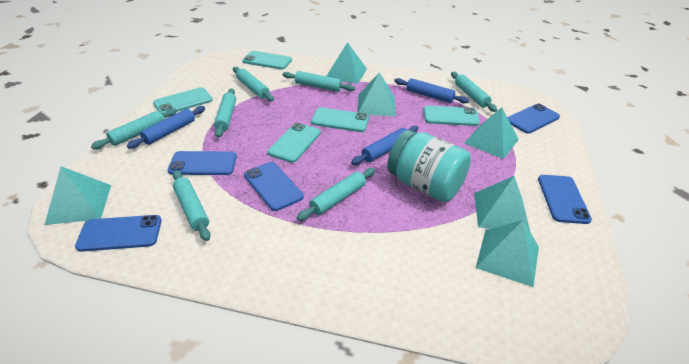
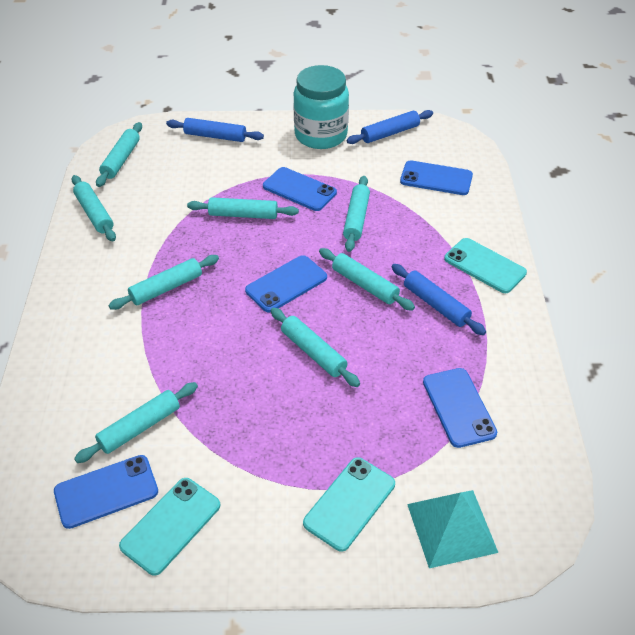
turquoise phone: [153,87,213,114] [242,51,292,70] [267,123,321,163] [311,107,369,132] [424,105,480,126] = 5 -> [119,478,220,576] [303,457,395,552] [444,238,527,293] = 3
turquoise pyramid: [45,166,111,225] [327,42,367,84] [357,72,396,116] [465,107,519,159] [474,176,530,231] [476,220,539,287] = 6 -> [407,490,498,568] = 1
turquoise rolling pin: [91,108,177,149] [173,170,211,241] [214,88,236,138] [233,67,274,102] [283,71,355,92] [297,168,375,221] [451,72,497,112] = 7 -> [71,175,116,241] [74,382,198,463] [96,122,142,187] [109,255,219,310] [187,197,299,219] [270,308,360,387] [319,248,415,311] [343,176,370,252] = 8

